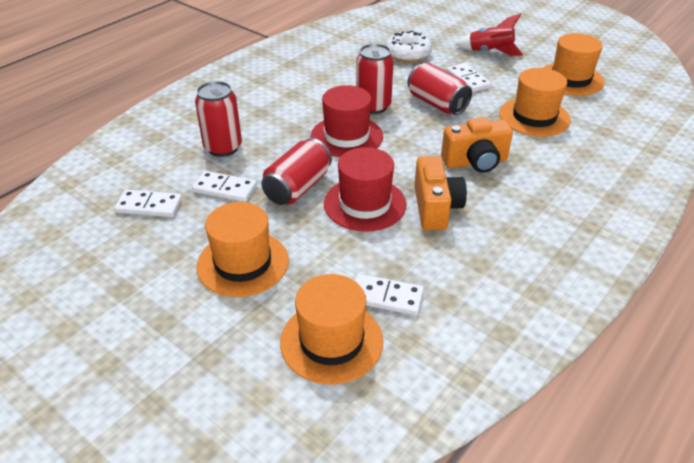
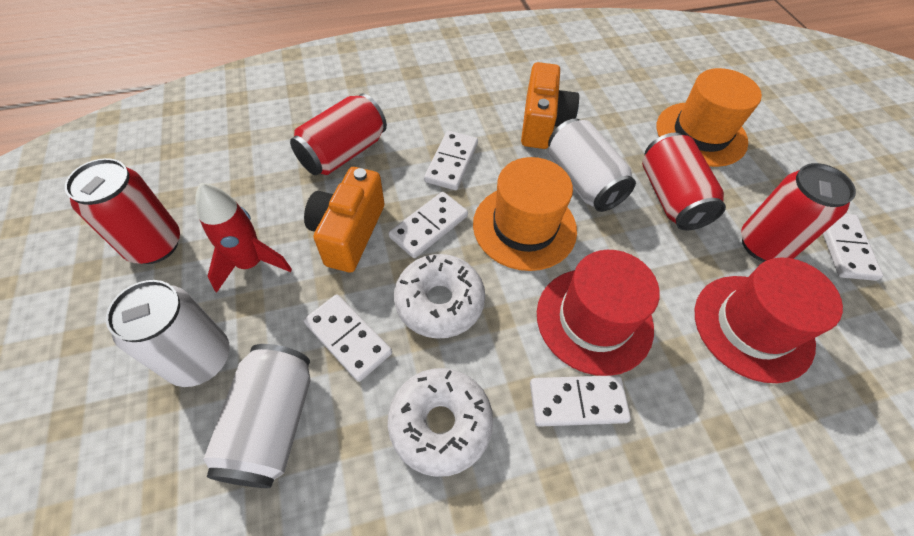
orange hat: [197,202,289,297] [280,274,383,385] [499,68,571,137] [543,33,604,96] = 4 -> [473,157,577,271] [657,68,762,167] = 2
white can: none = 0 -> [106,280,230,387] [203,344,310,488] [548,119,636,212] = 3
white domino: [114,190,182,217] [192,171,257,202] [355,274,424,315] [447,63,492,92] = 4 -> [304,294,392,382] [389,192,468,258] [424,130,478,190] [530,375,631,427] [823,214,883,281] = 5
white donut: [385,30,432,62] = 1 -> [388,368,493,477] [394,254,485,339] = 2

